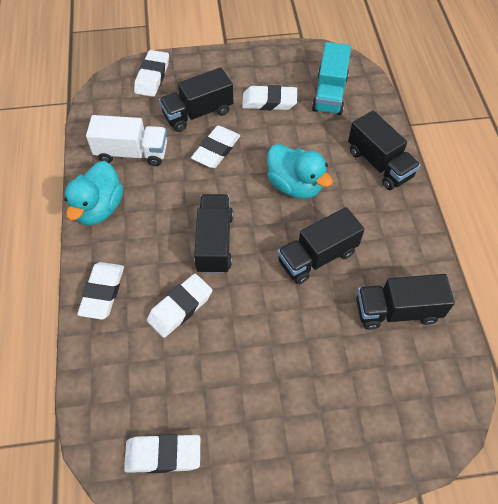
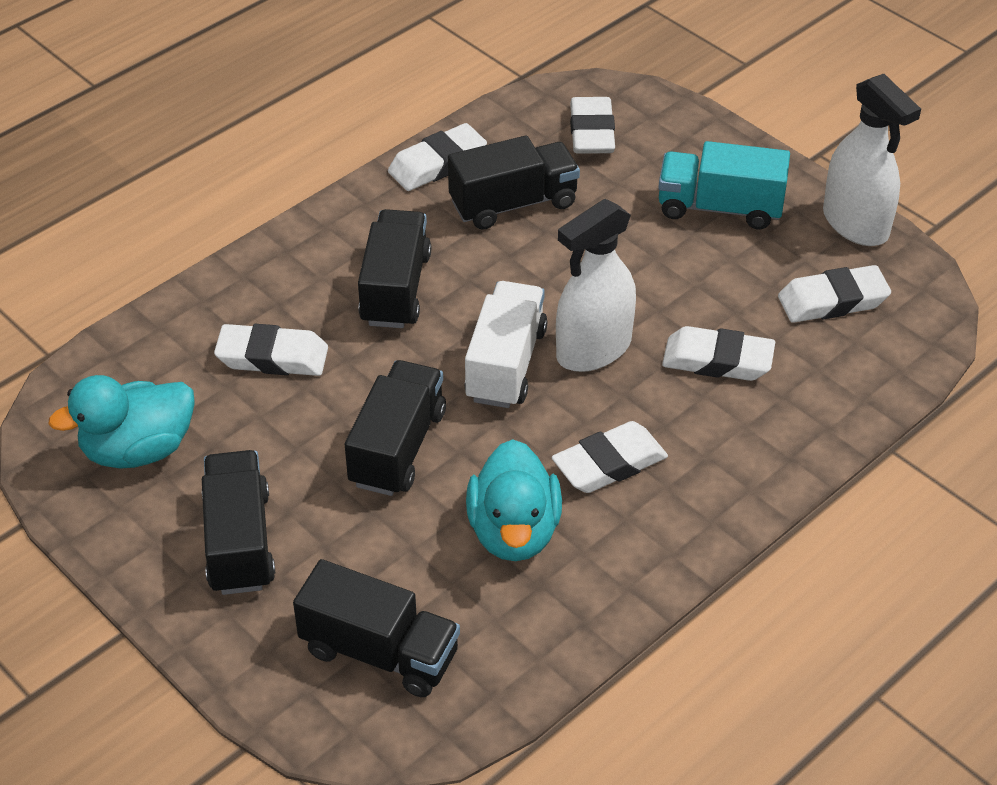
white spray bottle: none = 0 -> [556,199,636,372] [823,74,921,246] = 2

